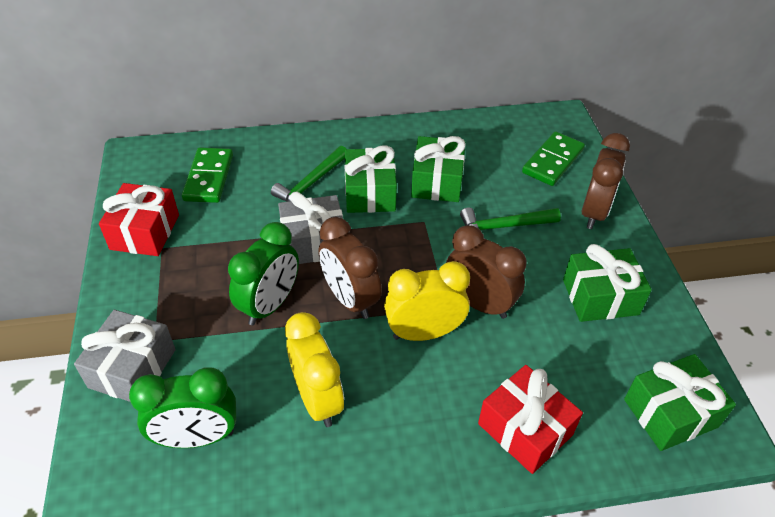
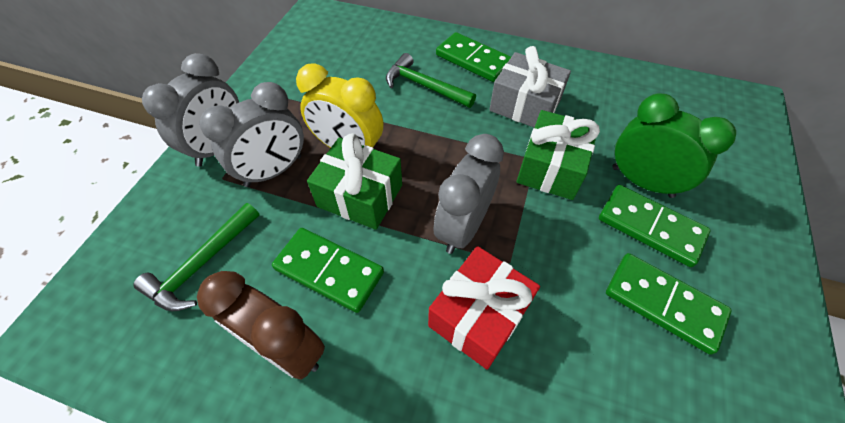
brown clock: [319,217,382,319] [446,225,526,319] [582,133,630,229] = 3 -> [197,271,325,380] = 1
green clock: [129,367,236,448] [228,222,299,325] = 2 -> [612,93,736,198] = 1
green domino: [182,147,233,203] [522,132,585,186] = 2 -> [272,228,384,313] [436,32,511,82] [599,185,711,267] [606,253,732,355] = 4
green gift: [345,145,397,213] [411,136,466,202] [563,244,652,322] [624,354,736,451] = 4 -> [307,133,402,230] [517,110,600,200] = 2
grey clock: none = 0 -> [142,53,239,167] [200,82,304,187] [434,134,504,254] = 3
grey gift: [74,310,176,402] [278,192,343,264] = 2 -> [489,46,571,128] = 1
red gift: [99,183,179,256] [478,365,583,474] = 2 -> [428,246,540,370] = 1
yellow clock: [285,312,344,427] [384,261,470,341] = 2 -> [296,63,383,148] = 1

